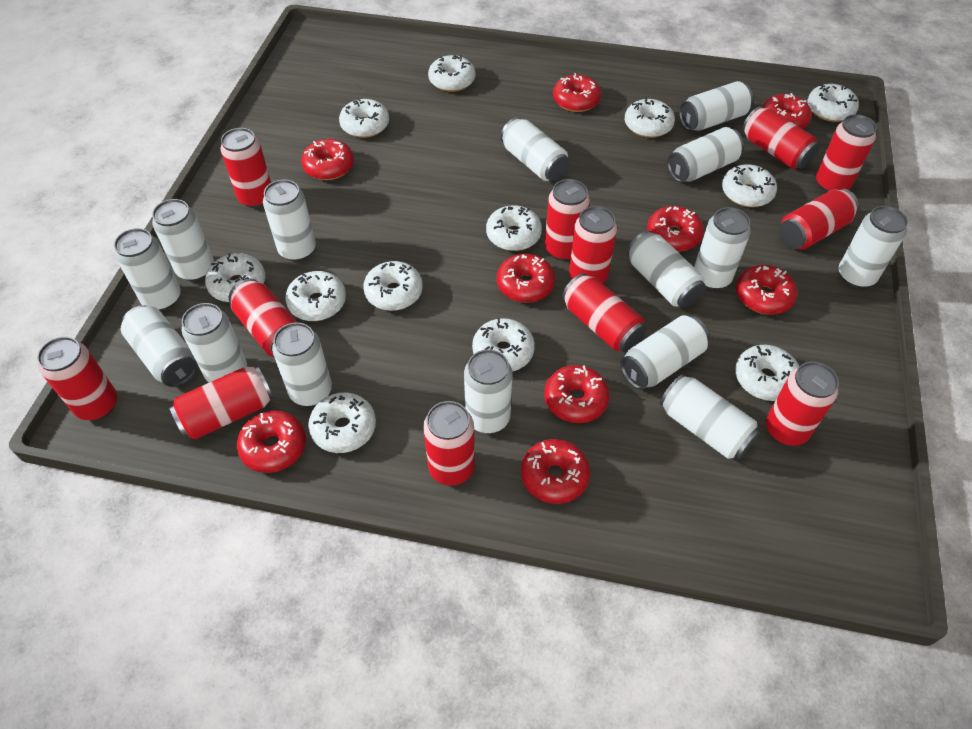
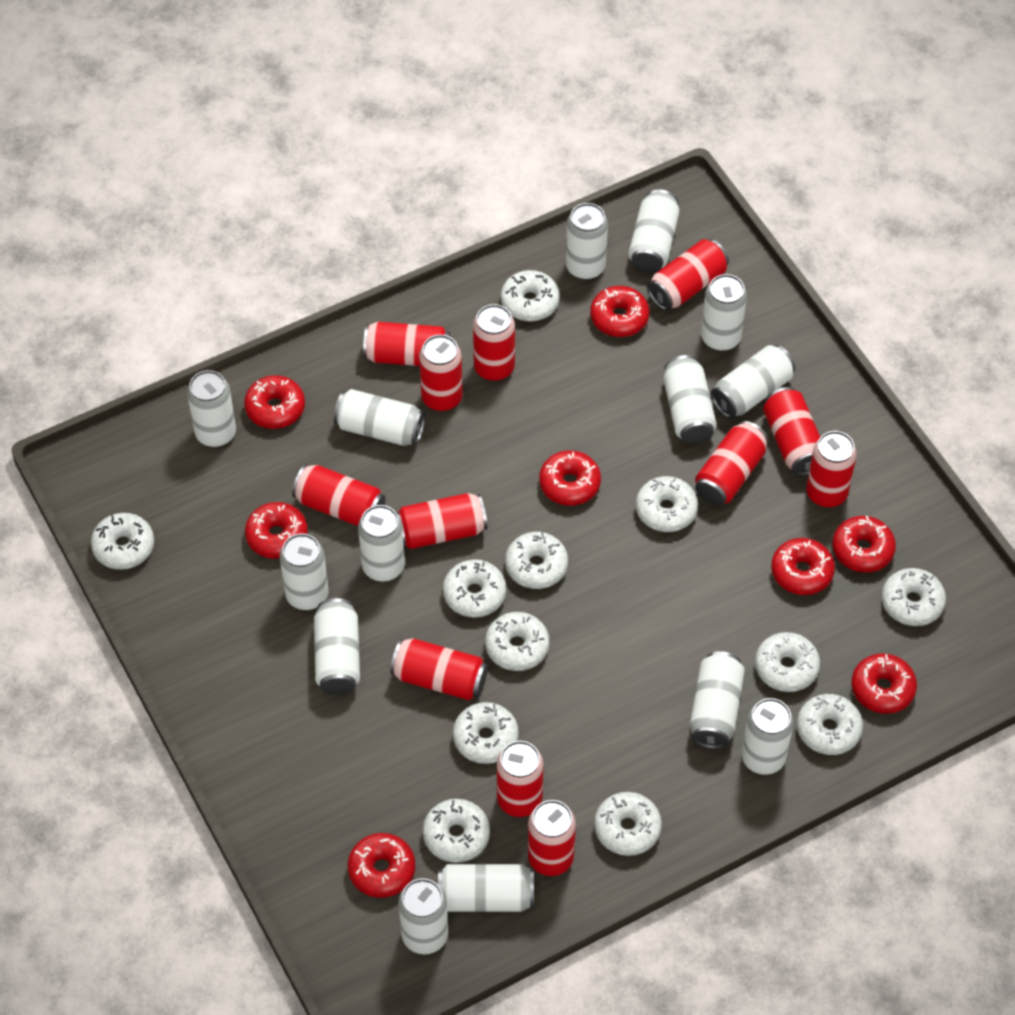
red donut: [237,411,306,473] [301,139,354,180] [497,254,555,303] [521,439,590,504] [544,365,610,423] [553,73,601,112] [647,206,704,251] [736,265,797,315] [762,93,812,129] = 9 -> [244,375,305,429] [245,502,308,559] [348,833,415,898] [539,450,601,506] [590,286,649,337] [771,538,835,595] [832,516,896,573] [851,653,917,714] = 8
white can: [114,228,181,311] [121,306,197,387] [152,199,214,281] [182,303,247,382] [263,179,316,261] [272,322,332,406] [464,349,512,433] [501,117,569,181] [620,315,710,390] [627,231,706,308] [660,374,761,460] [667,127,744,182] [679,81,754,131] [694,207,751,290] [839,206,908,288] = 15 -> [187,370,236,447] [280,534,328,610] [314,598,360,695] [334,389,425,446] [358,505,405,581] [398,878,448,954] [438,864,534,912] [566,203,608,280] [628,189,680,273] [663,355,717,444] [690,651,745,749] [701,274,747,351] [711,345,795,418] [741,698,794,775] = 14

